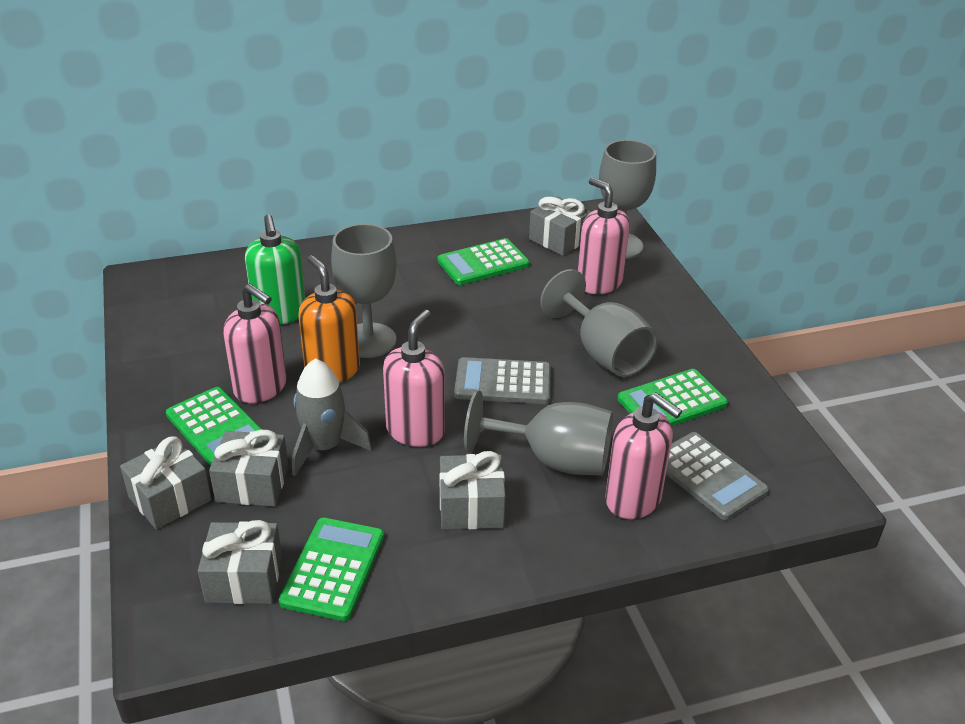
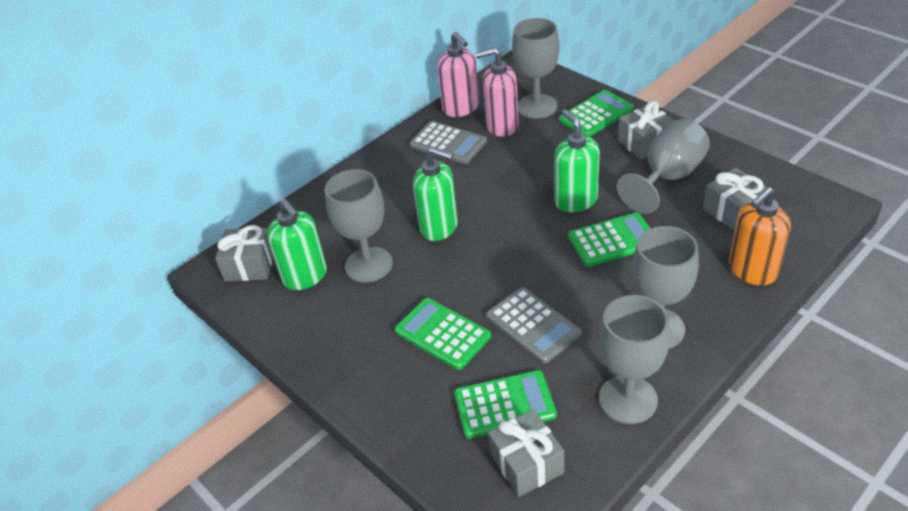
green soap dispenser: [245,214,305,324] = 1 -> [267,198,327,290] [413,147,458,241] [554,109,600,213] = 3
grey gift: [120,437,212,529] [198,520,282,604] [209,430,289,506] [440,451,506,529] [529,196,591,256] = 5 -> [215,225,273,281] [488,409,564,497] [618,101,674,160] [703,168,767,231] = 4
grey goblet: [331,224,397,358] [464,390,613,476] [540,269,658,377] [599,140,656,259] = 4 -> [325,169,393,283] [512,18,560,119] [599,295,670,424] [617,119,710,214] [632,226,699,349] = 5
grey rocket: [292,358,372,476] = 1 -> none = 0
pink soap dispenser: [223,283,287,403] [383,310,445,447] [578,177,630,294] [605,392,682,519] = 4 -> [437,32,479,117] [475,47,519,137] = 2

